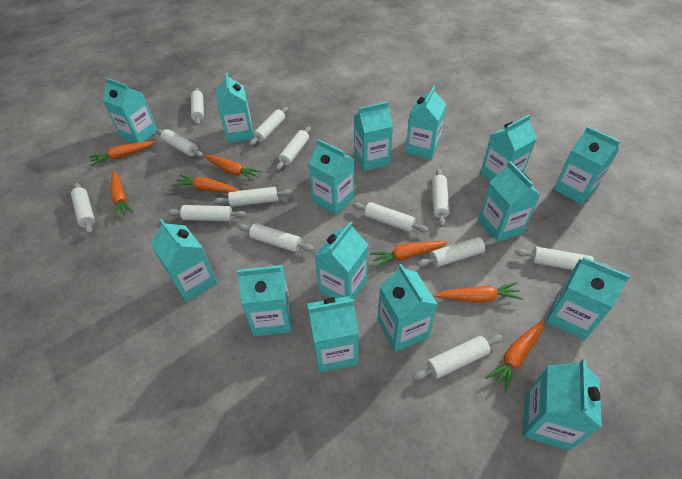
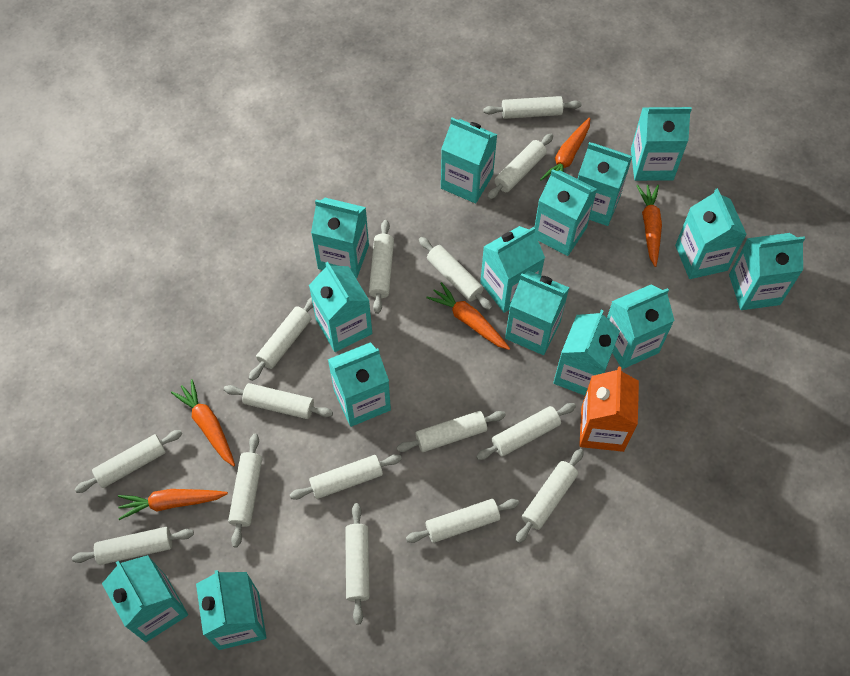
orange carrot: [89,141,155,166] [110,171,133,218] [173,174,240,193] [204,155,262,181] [370,241,448,268] [434,282,523,303] [485,320,544,393] = 7 -> [118,489,228,520] [171,379,235,466] [426,282,510,350] [540,118,590,180] [636,185,662,267] = 5
orange carton: none = 0 -> [579,367,639,452] = 1
white rolling pin: [71,183,95,234] [156,129,203,157] [167,205,247,221] [191,88,204,125] [214,187,292,207] [238,223,314,252] [250,107,288,146] [276,126,311,170] [353,202,429,232] [413,335,503,380] [417,237,497,267] [432,169,449,227] [515,247,611,270] = 13 -> [72,527,194,565] [75,430,182,493] [224,383,333,419] [228,434,262,548] [249,298,313,381] [290,454,402,500] [345,503,370,624] [369,220,394,314] [396,411,506,452] [406,499,519,543] [419,237,492,310] [476,403,576,460] [483,96,581,119] [487,134,553,200] [515,449,584,543] = 15

